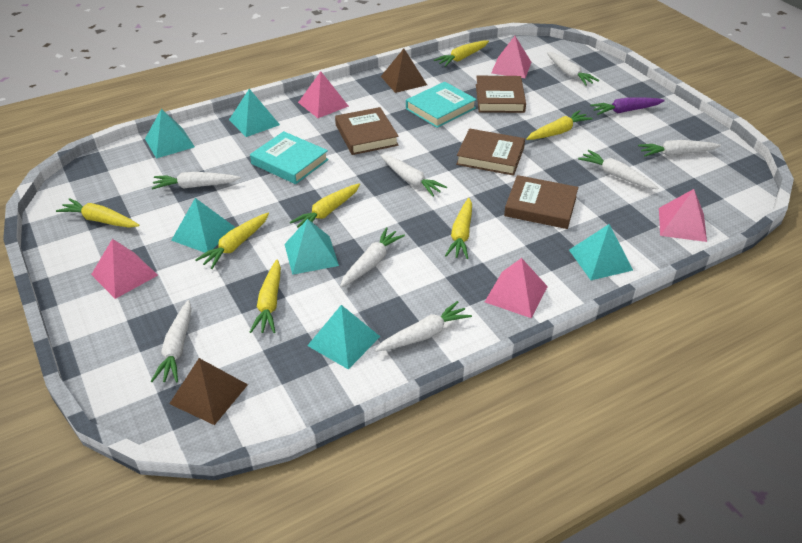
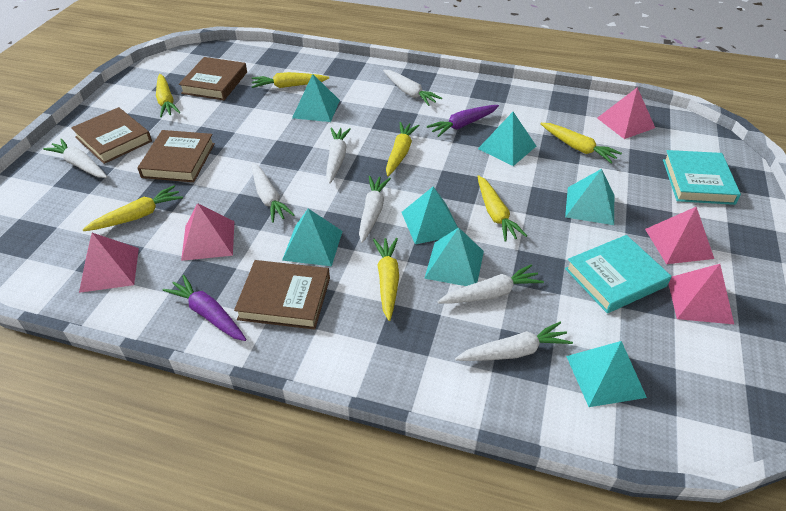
brown pyramid: [169,358,248,425] [381,49,427,93] = 2 -> none = 0
purple carrot: [590,97,665,115] = 1 -> [162,275,247,341] [427,105,499,137] = 2
turquoise pyramid: [145,109,195,158] [171,198,235,253] [229,89,280,137] [285,219,339,275] [307,305,380,369] [569,224,633,280] = 6 -> [282,209,343,266] [292,74,340,122] [402,186,458,244] [424,227,484,286] [478,112,536,166] [565,169,614,225] [566,341,647,407] = 7
white carrot: [151,300,192,383] [152,172,241,189] [340,227,405,288] [375,301,472,352] [380,154,447,197] [547,52,599,86] [578,150,658,189] [638,140,721,157] = 8 -> [43,139,107,178] [252,163,295,223] [326,127,351,184] [359,176,391,243] [383,70,442,106] [437,264,544,304] [455,322,573,361] = 7

